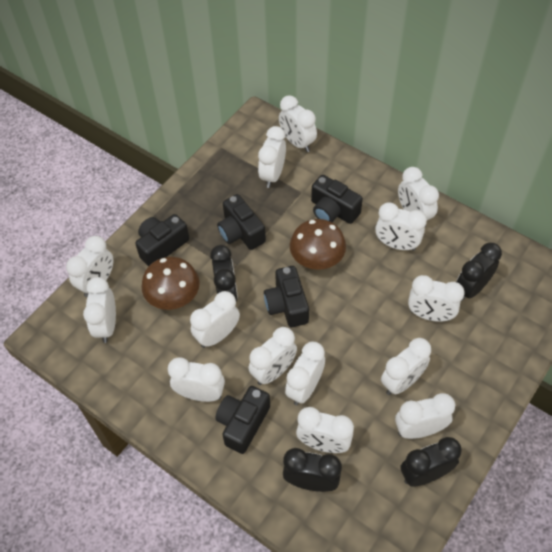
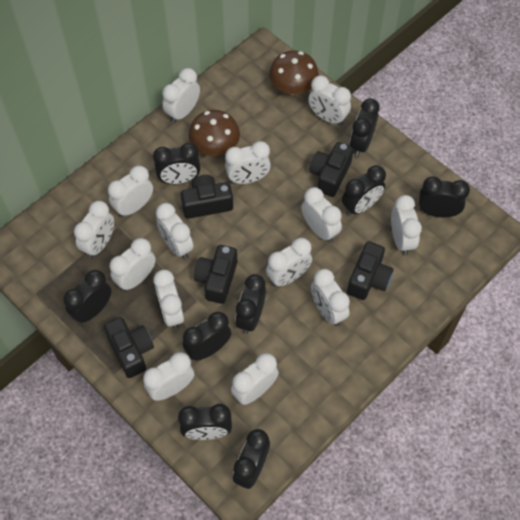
black clock: [210,245,238,302] [283,448,342,492] [400,437,462,487] [456,242,502,301] = 4 -> [63,270,111,324] [153,143,200,184] [178,404,232,440] [183,312,231,361] [233,429,270,489] [235,274,266,334] [342,165,386,216] [350,98,380,157] [419,177,470,217] = 9

